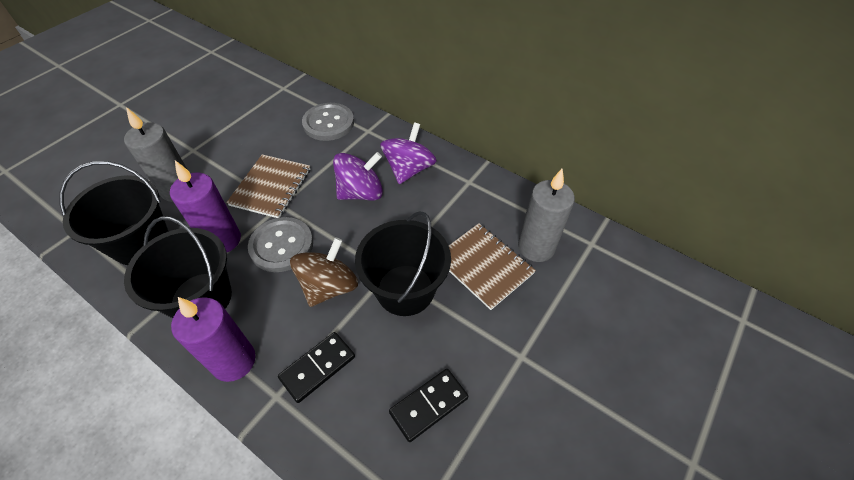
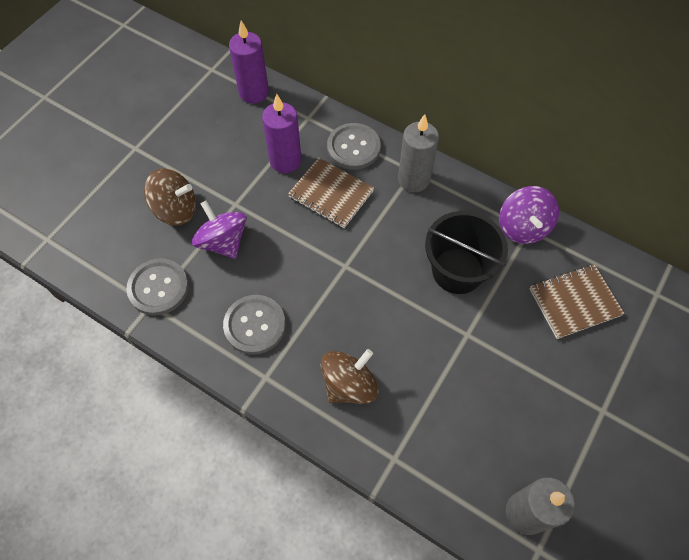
black bucket: [60,161,169,265] [124,216,232,318] [355,212,451,316] = 3 -> [425,211,508,294] = 1
black domino: [278,332,355,403] [389,369,468,442] = 2 -> none = 0
brown spinning top: [290,237,358,307] = 1 -> [144,169,196,226] [321,349,378,404] = 2
grey button: [248,217,313,272] [302,103,354,141] = 2 -> [127,258,189,315] [223,295,286,355] [327,123,381,170] = 3

